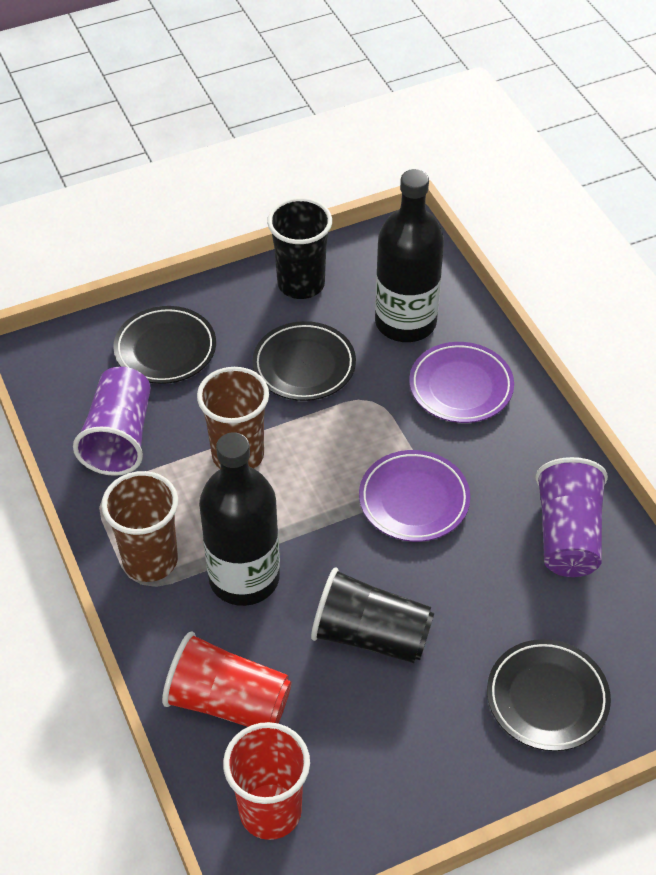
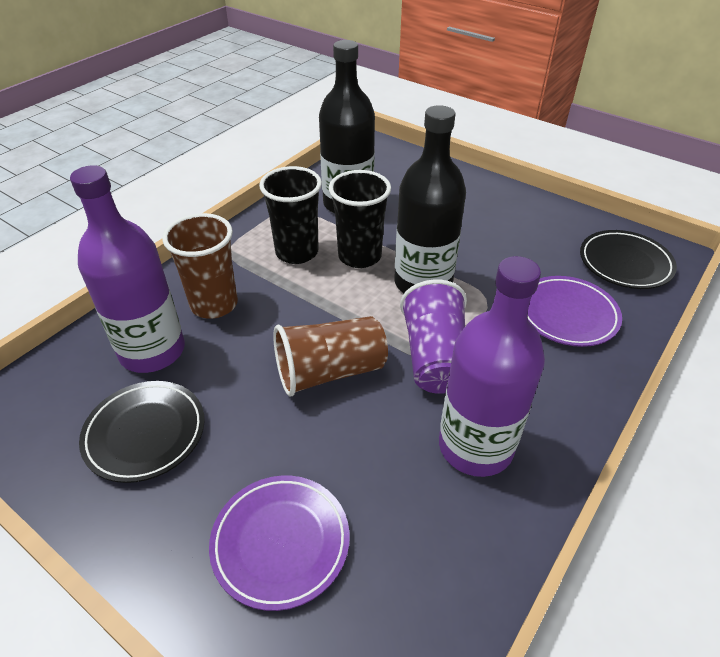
black plate: [113,306,216,384] [253,321,356,401] [487,639,611,751] = 3 -> [79,381,205,483] [580,230,677,289] = 2
purple bottle: none = 0 -> [70,165,185,373] [439,256,545,477] = 2
purple cup: [73,367,151,476] [535,457,608,577] = 2 -> [400,279,467,394] = 1
red cup: [162,632,291,727] [223,722,310,840] = 2 -> none = 0

